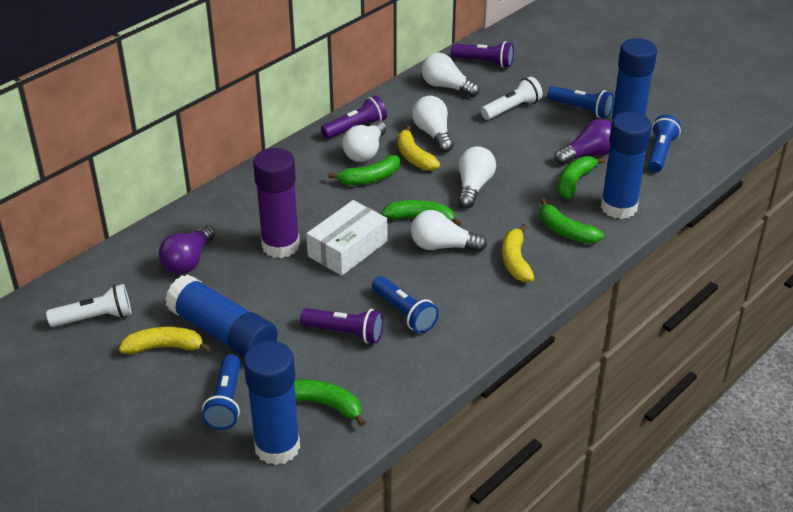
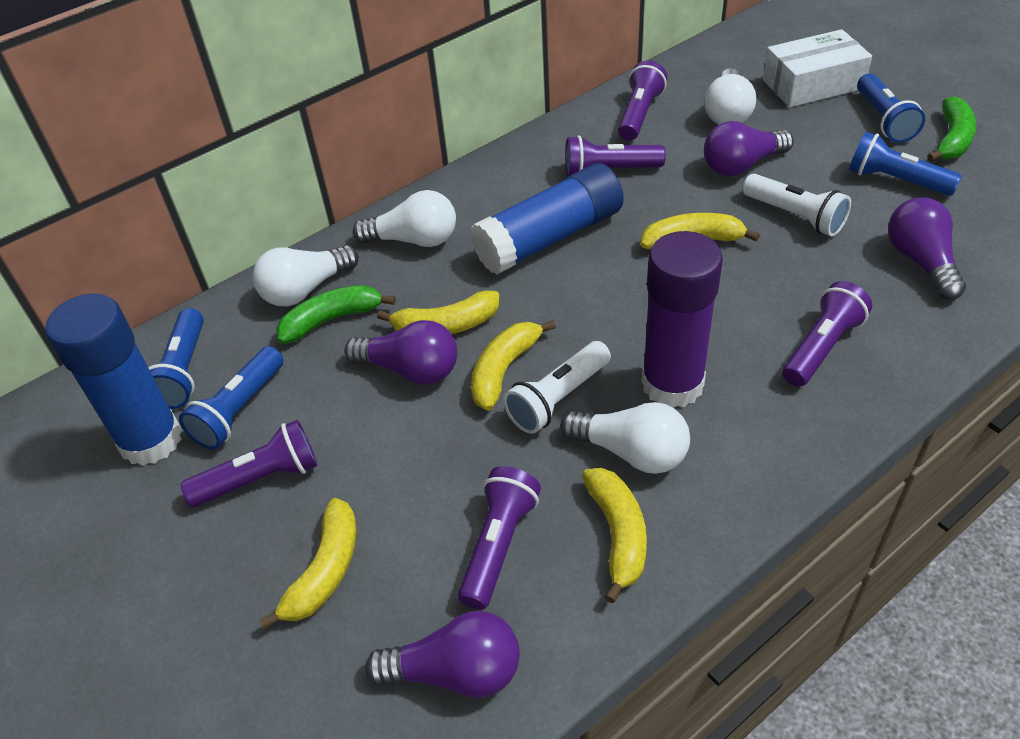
blue glue stick: [165,274,278,357] [244,341,300,465] [601,112,652,219] [611,38,657,122] = 4 -> [45,294,182,466] [470,163,624,275] = 2
green banana: [294,379,366,426] [328,155,400,185] [382,200,462,226] [540,199,604,244] [558,156,605,199] = 5 -> [276,285,396,344] [927,97,976,162] = 2
purple flashlight: [300,308,383,344] [321,96,387,139] [451,41,514,68] = 3 -> [181,420,317,507] [458,466,541,610] [565,135,666,177] [618,60,667,141] [782,281,872,387] = 5
purple light bulb: [159,225,215,274] [555,119,612,165] = 2 -> [344,320,457,384] [365,611,520,698] [704,121,793,176] [888,197,966,300] = 4
white light bulb: [342,121,386,162] [411,210,487,252] [412,96,453,152] [421,52,480,97] [458,146,496,208] = 5 -> [253,245,359,306] [353,190,456,247] [561,402,690,474] [704,68,756,125] = 4
yellow banana: [119,327,211,354] [397,125,440,171] [502,224,534,282] = 3 -> [259,498,357,629] [377,291,499,334] [471,320,556,411] [582,468,647,603] [641,213,760,249] = 5

